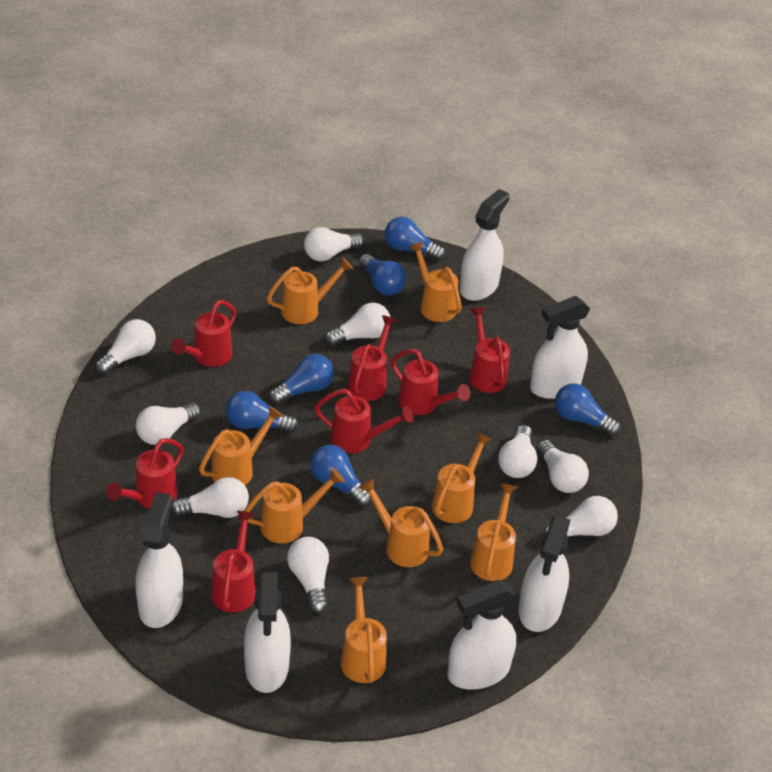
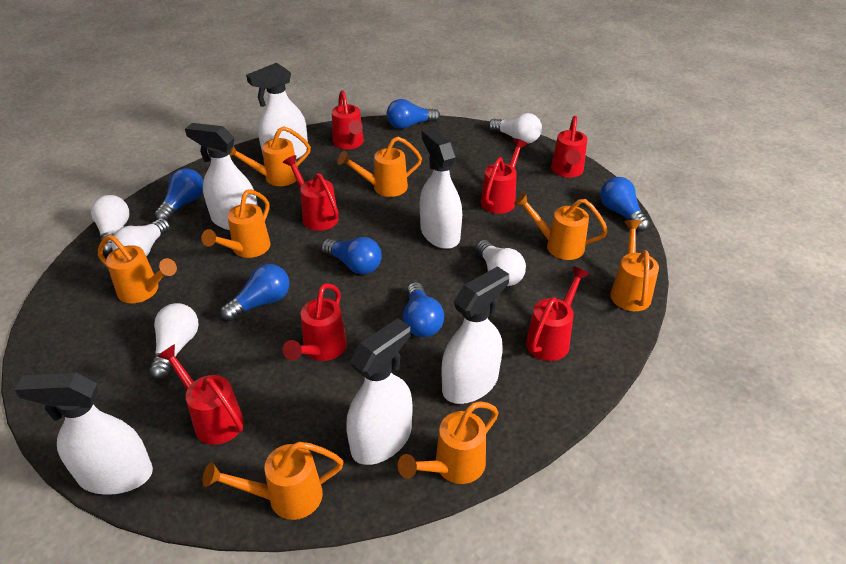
white light bulb: [95,319,156,374] [136,403,201,445] [171,477,249,518] [287,537,329,613] [304,227,364,261] [325,303,390,346] [498,425,537,478] [537,440,589,493] [543,496,618,537] = 9 -> [91,195,129,254] [111,218,170,256] [149,303,198,379] [476,240,526,286] [489,113,542,144] = 5

